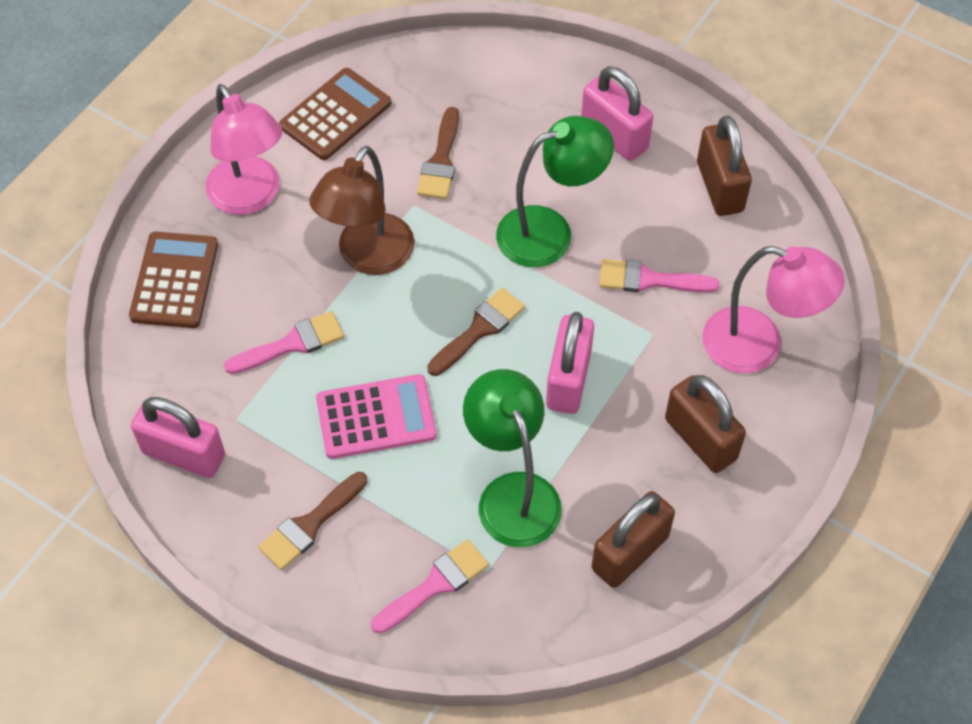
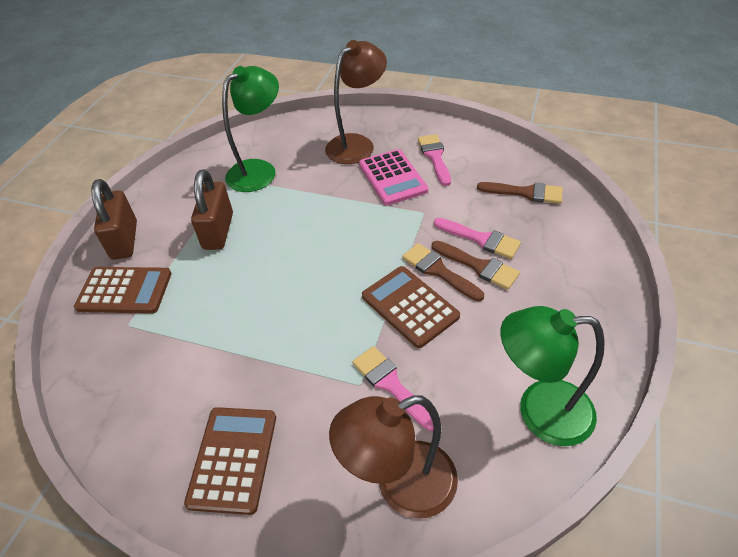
brown calculator: [129,231,218,328] [279,68,391,160] = 2 -> [74,267,172,314] [184,407,276,515] [362,266,460,348] = 3
brown lamp: [309,146,415,275] = 1 -> [325,40,387,164] [329,396,458,519] = 2
brown padlock: [592,491,675,588] [665,375,746,473] [697,116,752,216] = 3 -> [91,179,137,260] [191,169,233,250] = 2
pink lamp: [206,84,283,215] [702,246,845,373] = 2 -> none = 0
pink padlock: [131,397,225,478] [546,312,594,414] [581,66,653,161] = 3 -> none = 0

